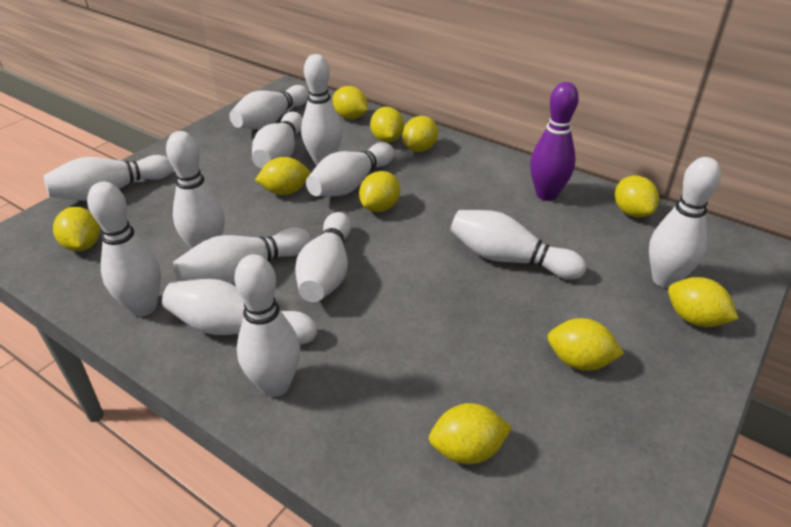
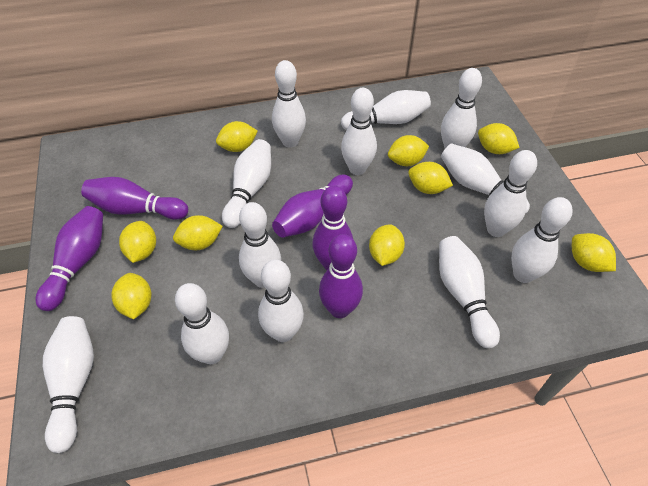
purple bowling pin: [530,82,579,201] = 1 -> [36,206,103,311] [81,177,188,220] [272,175,353,238] [312,186,353,270] [319,234,363,318] = 5
yellow lemon: [53,207,100,251] [255,157,310,195] [332,86,368,119] [359,171,400,212] [370,107,404,143] [402,116,438,152] [429,403,512,464] [547,318,624,371] [615,175,659,218] [668,277,738,327] = 10 -> [111,273,151,319] [119,221,156,263] [173,215,223,250] [216,121,258,152] [369,224,405,266] [388,135,429,166] [408,162,453,194] [478,123,520,154] [572,233,616,272] = 9

